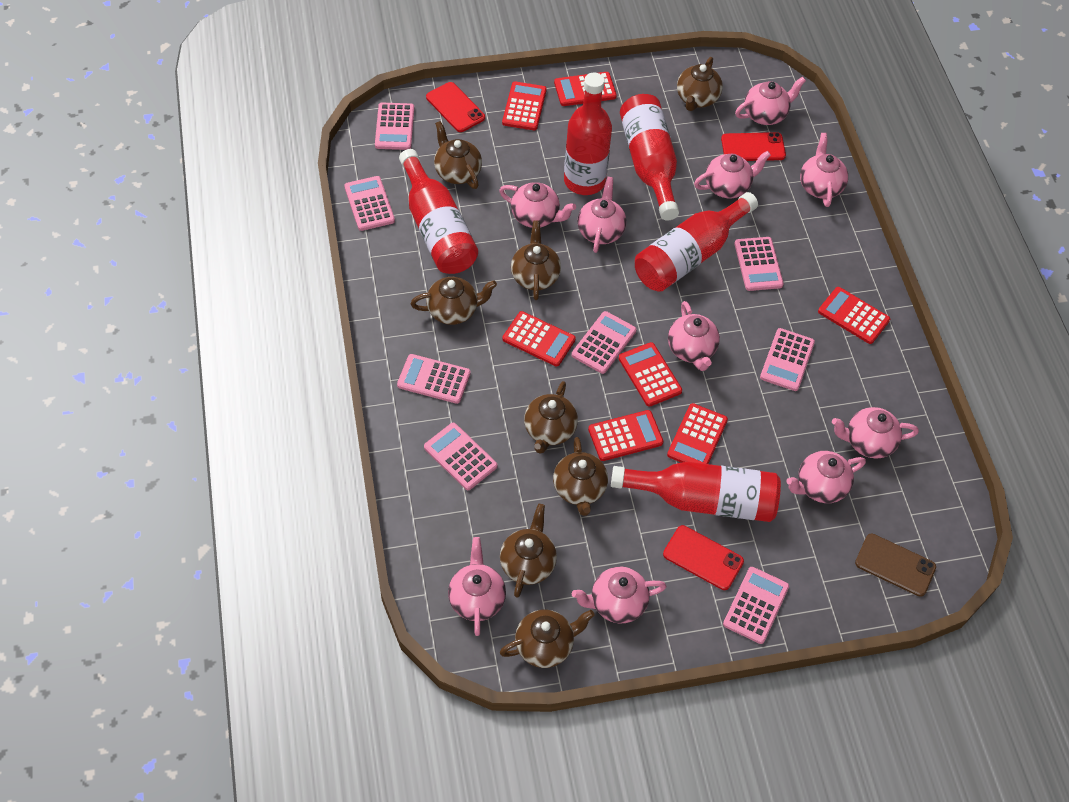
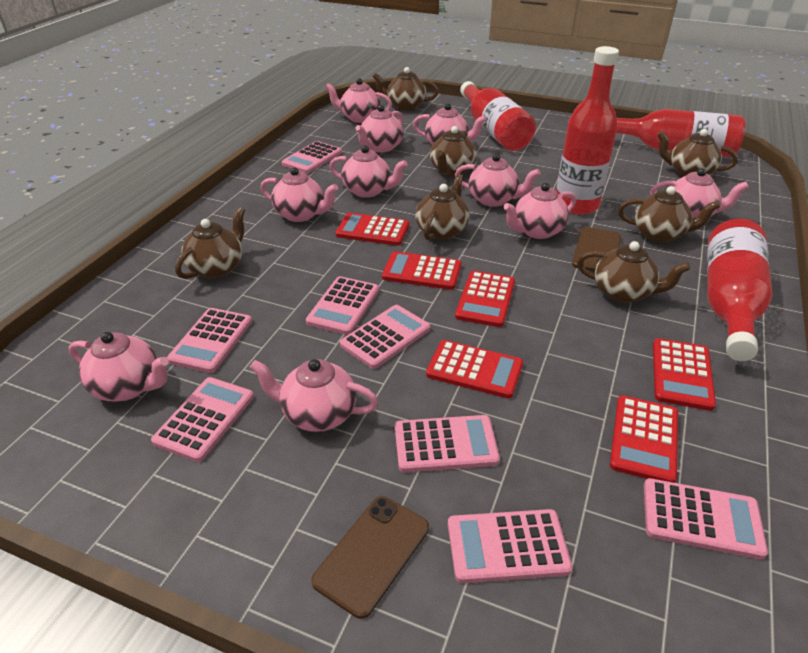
brown phone: [855,534,936,597] = 1 -> [311,496,429,619] [572,227,621,272] = 2
brown teapot: [411,277,497,325] [434,121,482,189] [500,504,557,598] [500,609,594,668] [511,221,561,300] [524,381,578,454] [553,437,608,516] [677,57,723,111] = 8 -> [175,207,245,279] [373,67,438,110] [415,174,470,240] [430,126,477,176] [577,241,690,303] [618,186,720,243] [657,129,738,177] = 7
red bottle: [399,149,478,274] [564,72,612,195] [611,462,781,522] [620,94,679,221] [635,192,758,292] = 5 -> [460,81,536,151] [556,46,619,215] [617,109,746,157] [707,219,773,361] = 4
red calculator: [502,81,547,130] [503,311,576,366] [554,72,617,106] [588,410,663,461] [619,342,682,407] [667,403,728,464] [818,287,890,344] = 7 -> [335,213,409,246] [382,251,461,290] [426,340,523,398] [455,271,515,327] [610,395,678,483] [653,338,716,411] = 6
red phone: [426,82,485,132] [663,525,744,590] [721,132,786,161] = 3 -> none = 0

